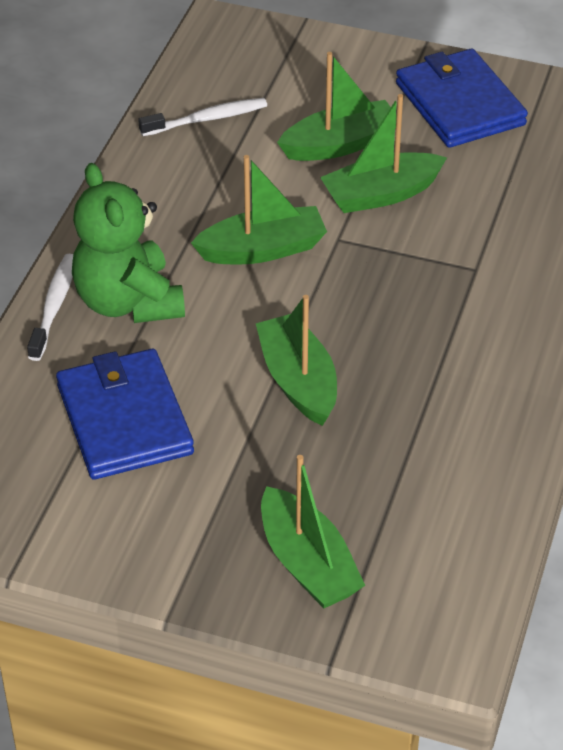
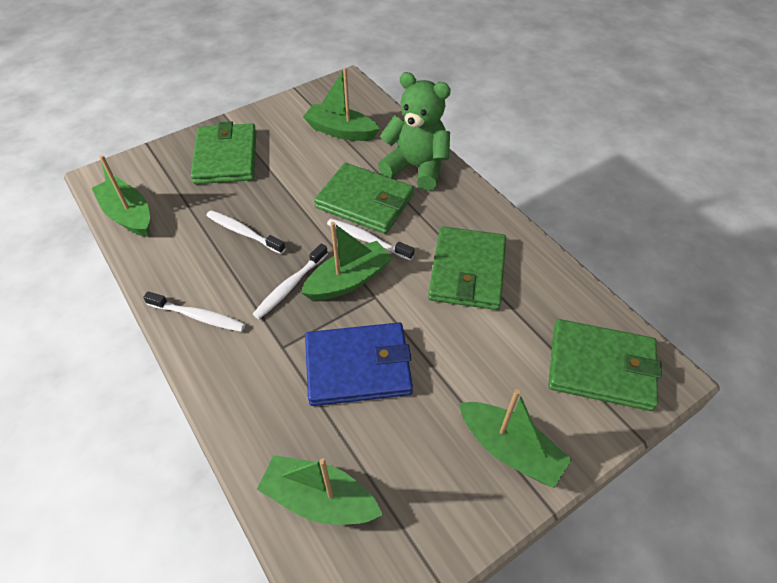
blue wallet: [56,349,194,480] [396,49,528,148] = 2 -> [305,322,413,406] = 1
green wallet: none = 0 -> [191,121,256,184] [314,163,414,234] [428,226,506,310] [548,319,662,411] = 4
white toothbrush: [27,254,73,361] [138,98,267,136] = 2 -> [143,291,245,332] [206,210,286,254] [253,244,328,319] [327,219,415,261] = 4

